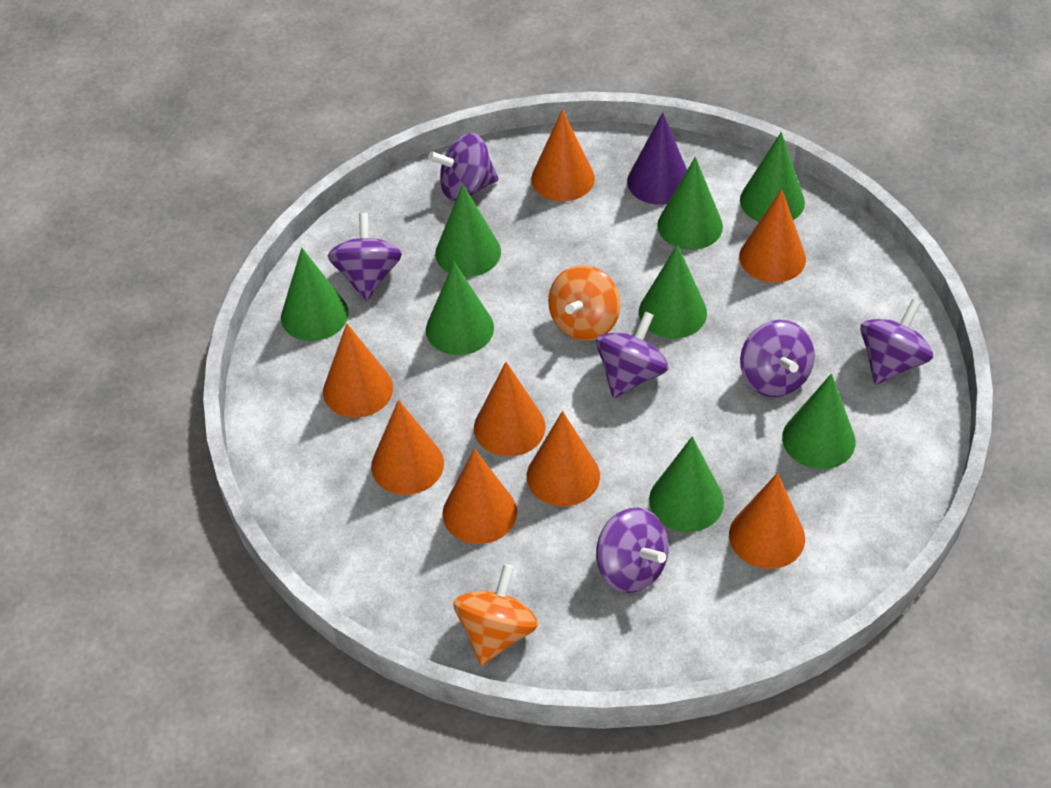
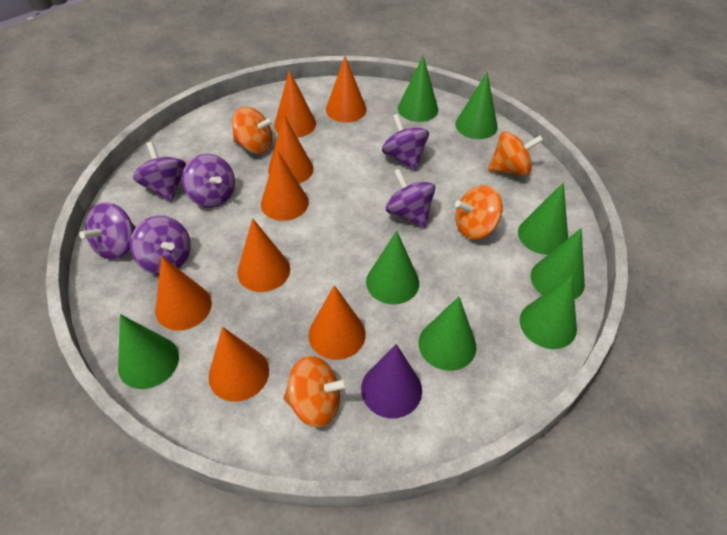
orange spinning top: [453,564,538,666] [548,265,621,341] = 2 -> [232,107,274,154] [283,356,349,428] [455,185,502,240] [488,131,544,176] = 4

